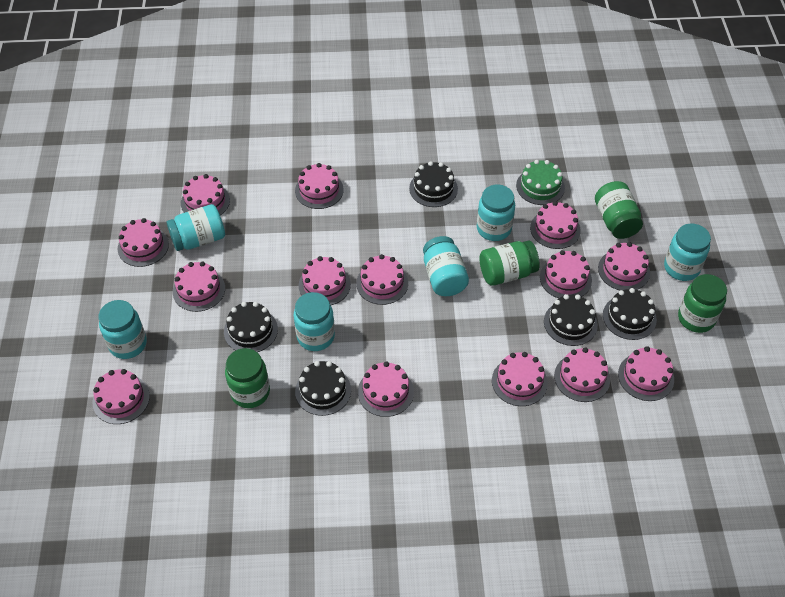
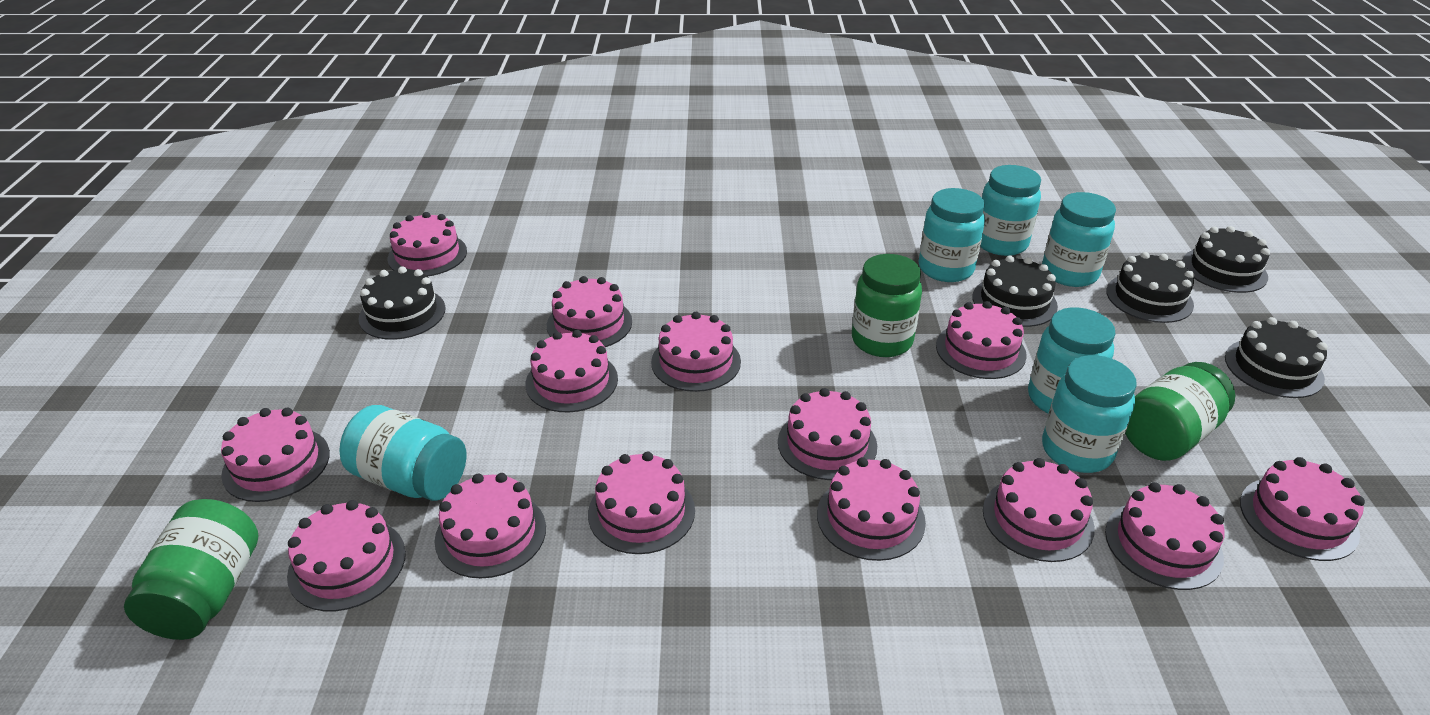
green cake: [516,160,565,205] = 1 -> none = 0
green jar: [225,348,270,408] [479,240,540,286] [595,181,643,239] [678,274,727,333] = 4 -> [124,499,258,640] [852,254,922,357] [1125,362,1235,461] = 3

